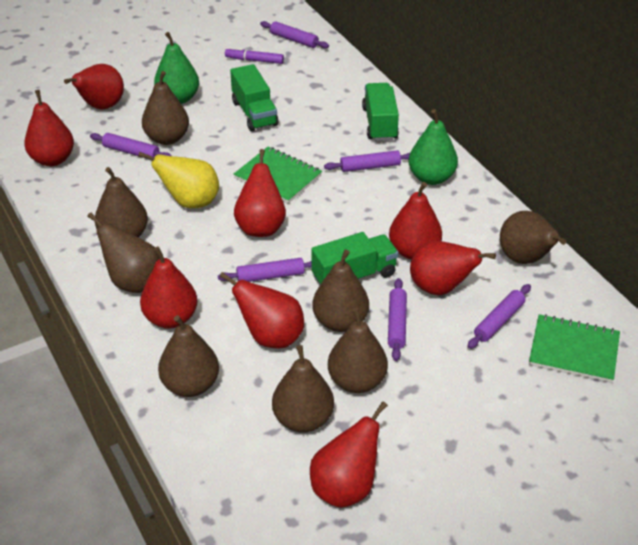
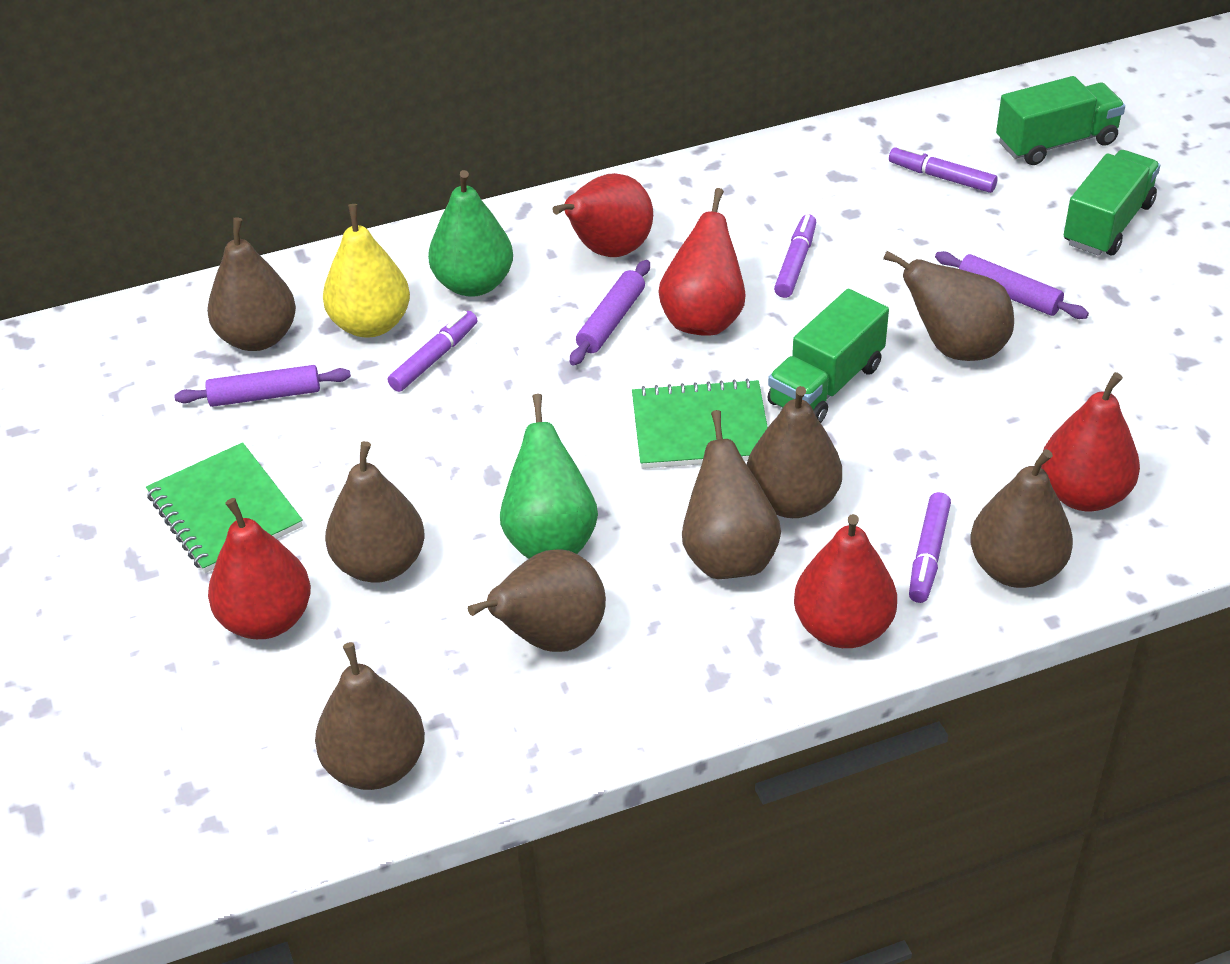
purple marker: [225,47,284,64] = 1 -> [388,311,477,392] [774,214,817,298] [889,146,997,193] [909,492,951,603] = 4
purple rolling pin: [90,133,172,159] [218,258,312,282] [260,21,329,49] [324,150,410,172] [388,278,407,361] [467,284,531,349] = 6 -> [174,365,351,407] [570,260,650,366] [935,251,1089,319] = 3
red pear: [24,90,74,166] [64,64,124,110] [140,246,197,329] [219,272,304,348] [234,149,286,237] [310,402,388,508] [389,182,442,260] [410,241,496,295] = 8 -> [208,498,311,639] [552,173,653,257] [658,188,746,336] [794,514,897,648] [1041,372,1140,511] = 5

